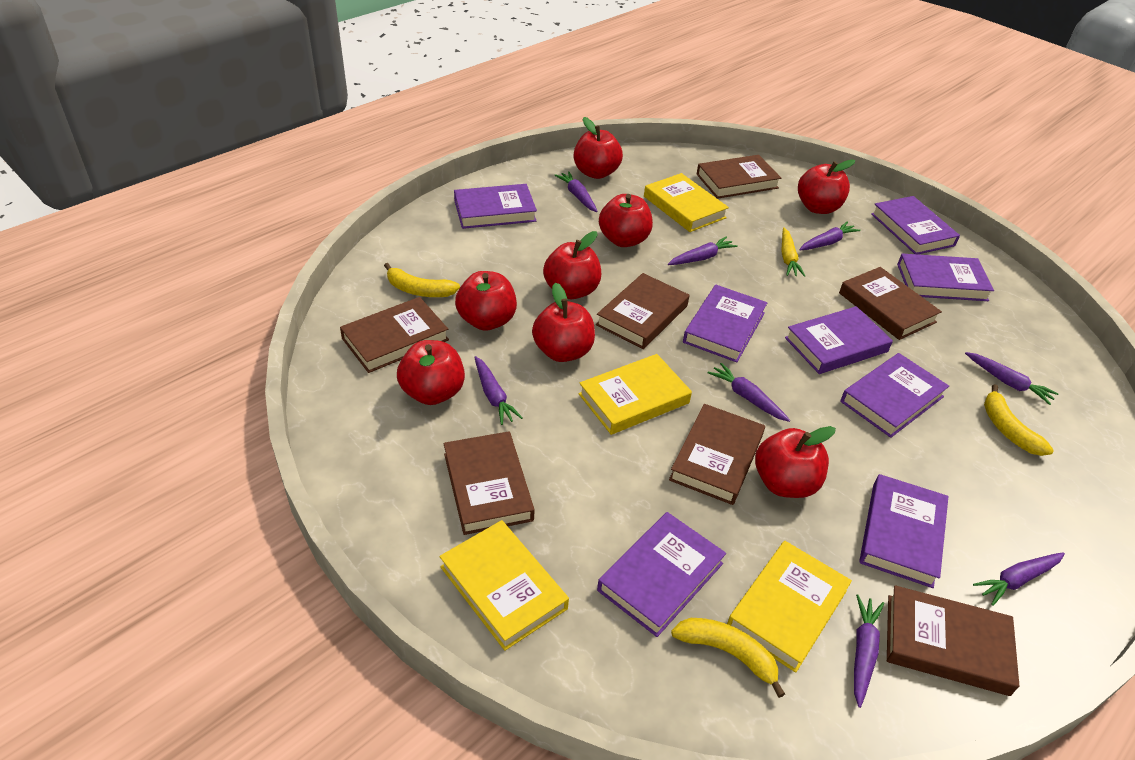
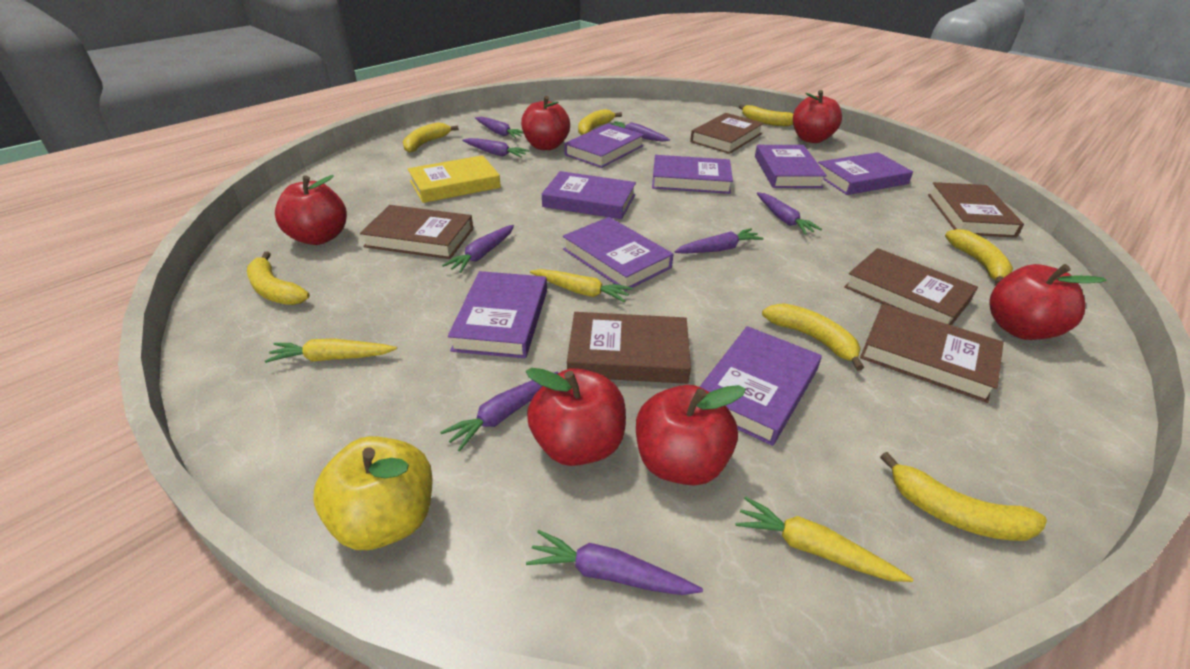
brown book: [340,297,449,373] [444,431,535,535] [596,273,689,349] [669,404,765,505] [697,155,781,199] [839,267,942,340] [887,585,1019,696] = 7 -> [360,205,473,259] [567,312,691,384] [690,113,764,154] [844,248,978,325] [860,304,1004,403] [928,182,1024,238] = 6
red apple: [397,340,465,405] [455,271,517,331] [532,283,595,362] [543,231,601,299] [574,117,623,179] [599,194,653,247] [755,426,836,498] [798,159,855,214] = 8 -> [275,175,347,245] [521,96,570,150] [526,368,626,466] [636,385,746,486] [793,90,842,143] [989,264,1107,340] = 6
yellow apple: none = 0 -> [313,436,433,550] = 1
yellow banana: [384,263,460,297] [671,618,785,698] [984,384,1054,456] = 3 -> [247,252,310,305] [403,122,459,153] [578,109,622,135] [739,104,793,126] [762,303,864,371] [880,452,1047,541] [945,229,1013,285] = 7
yellow book: [439,520,569,651] [579,354,692,435] [644,173,729,232] [727,541,852,673] = 4 -> [408,155,501,203] = 1
yellow carrot: [781,227,805,277] = 1 -> [265,338,397,363] [530,269,632,302] [736,496,913,582] = 3

